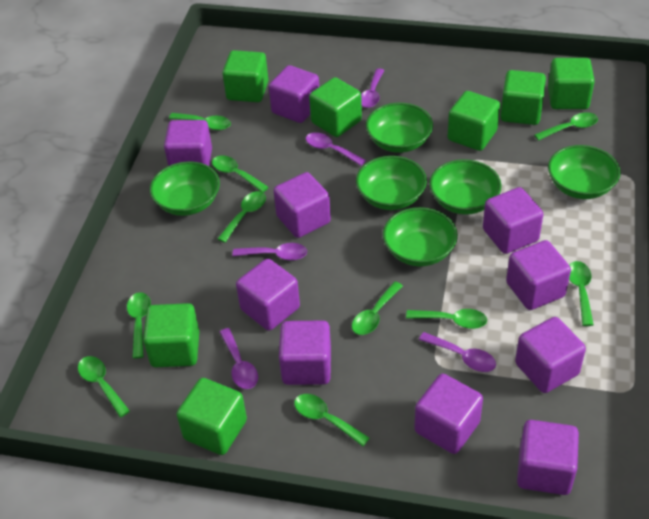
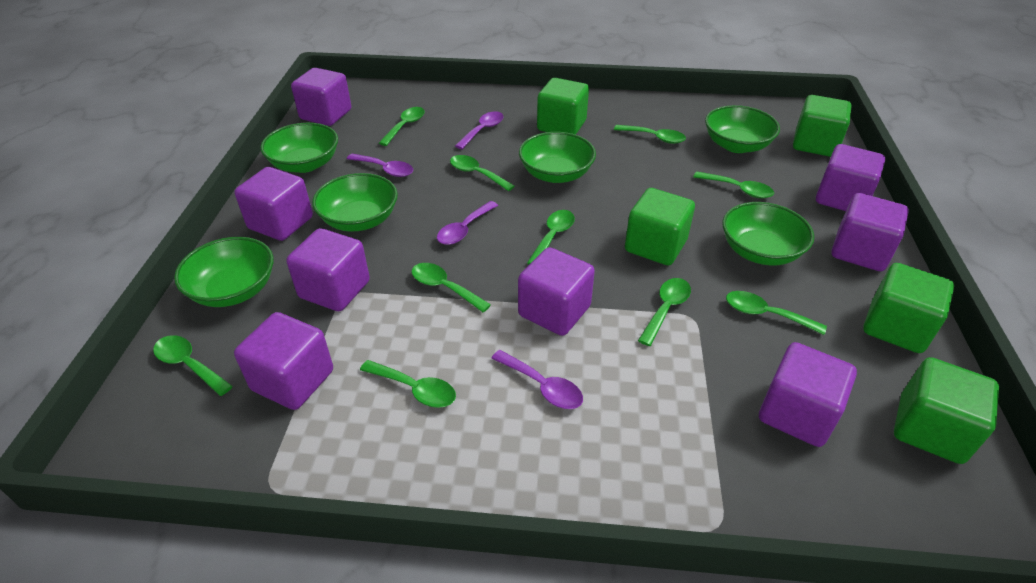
green cube: [143,303,199,367] [176,378,247,455] [222,50,268,102] [309,77,362,137] [447,91,500,151] [500,70,546,125] [548,58,595,109] = 7 -> [537,78,589,135] [625,188,695,266] [793,95,851,157] [863,263,954,353] [894,357,999,464] = 5
purple cube: [164,120,212,166] [236,259,300,331] [269,65,319,123] [274,172,331,238] [279,321,331,385] [414,374,483,454] [483,187,544,254] [506,240,571,310] [515,317,586,393] [517,420,579,495] = 10 -> [234,167,313,241] [234,312,333,410] [286,228,370,311] [291,68,351,126] [518,247,595,336] [759,342,857,447] [816,144,885,211] [832,193,909,271] = 8
purple spoon: [220,328,258,389] [232,243,307,261] [306,132,366,166] [361,68,384,108] [419,332,496,372] = 5 -> [347,154,413,177] [437,201,498,245] [455,111,504,149] [491,350,583,409] = 4

